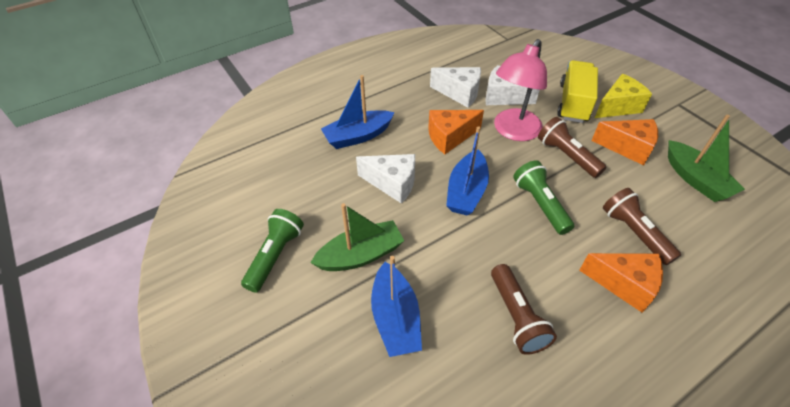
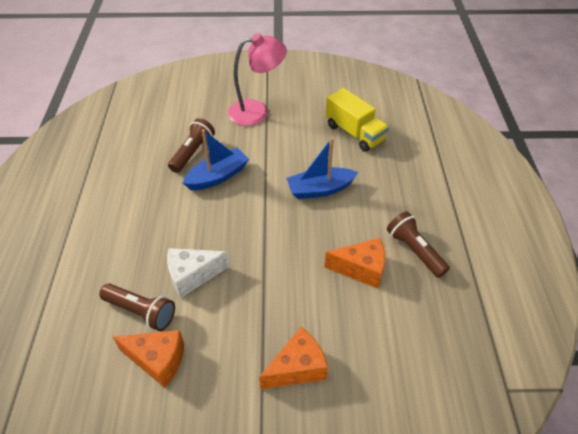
blue boat: [321,75,395,149] [371,256,422,357] [446,126,489,216] = 3 -> [183,129,249,190] [286,137,358,199] = 2
green boat: [310,203,404,271] [668,115,745,202] = 2 -> none = 0
green flashlight: [241,209,304,293] [513,160,574,235] = 2 -> none = 0
white cheese: [356,154,415,204] [430,67,481,108] [485,65,540,105] = 3 -> [167,248,229,298] = 1
yellow cheese: [595,74,652,118] = 1 -> none = 0

